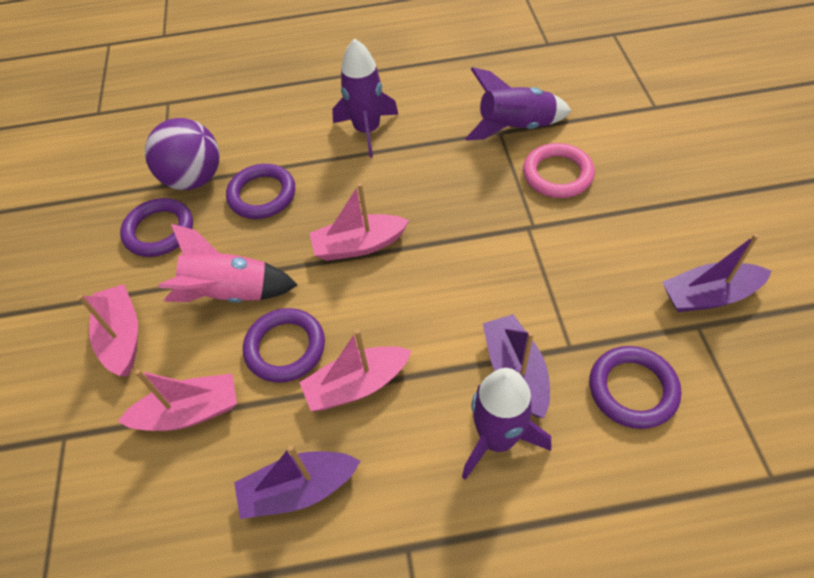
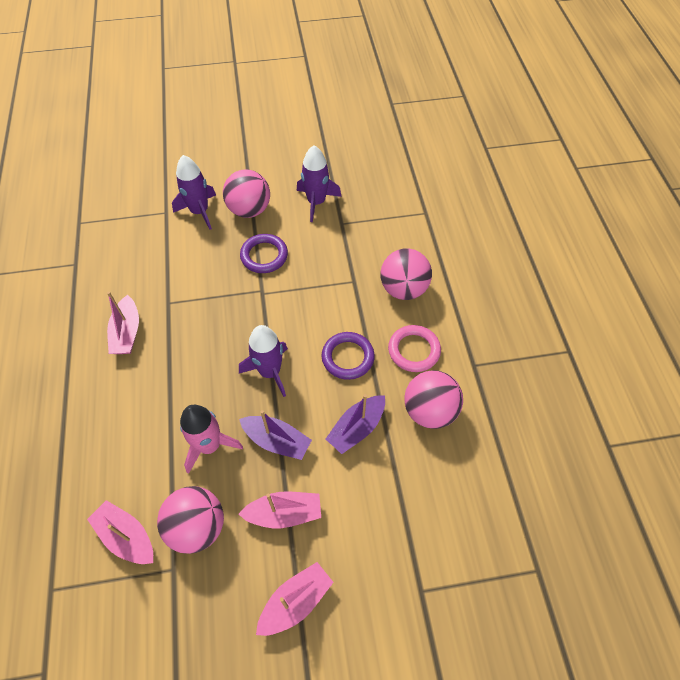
pink ball: none = 0 -> [157,486,224,554] [223,169,270,218] [380,248,432,300] [404,370,463,429] = 4
purple ball: [145,118,220,190] = 1 -> none = 0
purple boat: [234,445,361,519] [483,314,550,418] [662,234,771,312] = 3 -> [239,410,312,460] [326,394,385,454] = 2
purple ring: [120,198,193,257] [226,164,295,219] [243,308,325,383] [589,346,681,429] = 4 -> [240,234,288,273] [322,332,375,380] = 2

